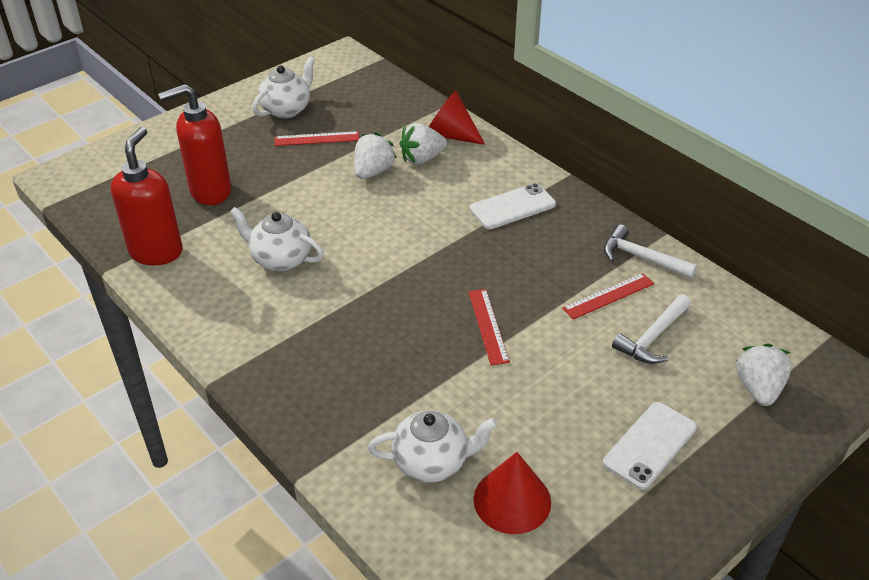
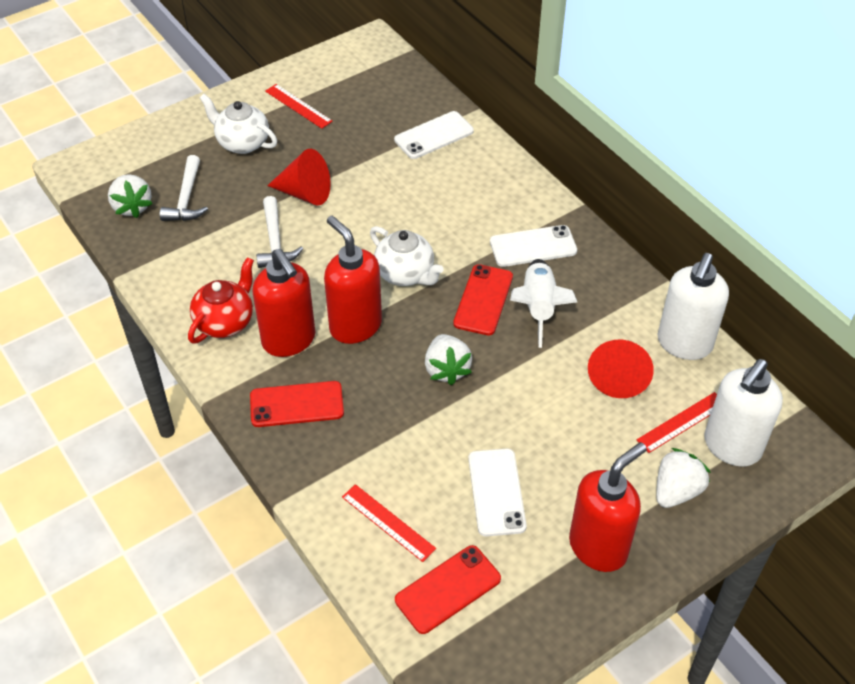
red phone: none = 0 -> [250,381,344,427] [395,545,501,634] [453,264,513,335] = 3
red soap dispenser: [111,127,183,265] [158,84,231,205] = 2 -> [252,249,315,357] [324,216,382,344] [569,442,647,572] = 3
red teapot: none = 0 -> [188,257,254,344] = 1
white phone: [470,183,556,229] [603,402,697,490] = 2 -> [394,111,474,159] [468,449,527,536] [490,225,577,267] = 3
white rocket: none = 0 -> [510,259,577,348] = 1
white soap dispenser: none = 0 -> [658,253,729,360] [704,359,783,466] = 2
white teapot: [230,207,324,271] [252,57,315,118] [368,411,498,483] = 3 -> [200,94,277,154] [370,226,444,286] = 2

